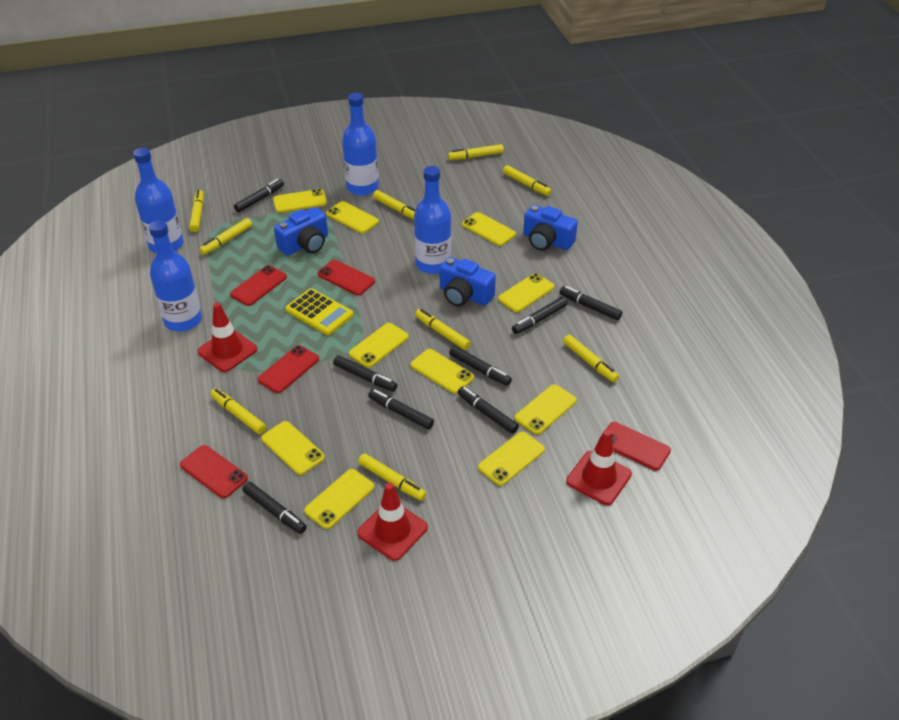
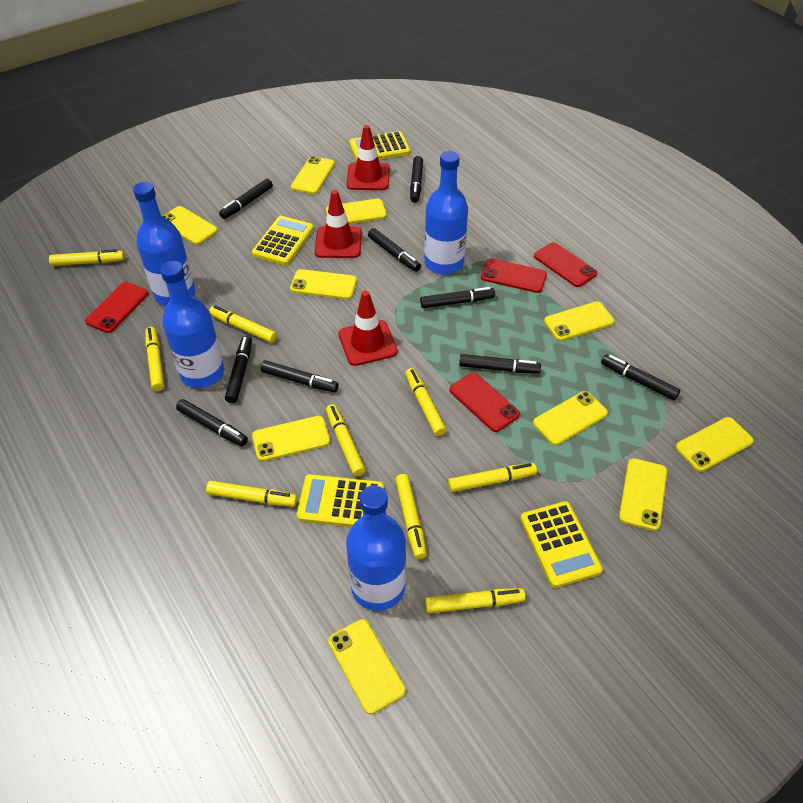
black marker: [234,179,284,212] [242,482,307,534] [333,355,397,392] [368,389,434,430] [449,346,512,386] [457,386,519,434] [512,297,568,334] [559,286,622,320] = 8 -> [176,399,248,446] [219,178,273,219] [225,336,252,403] [260,360,339,393] [368,228,421,272] [410,156,423,203] [420,287,495,308] [459,354,541,374] [601,354,680,400] = 9
blue camera: [274,207,328,256] [440,257,496,306] [523,205,578,251] = 3 -> none = 0
red phone: [180,445,248,498] [230,265,287,306] [258,345,319,393] [317,260,375,295] [599,422,671,470] = 5 -> [85,282,148,333] [450,373,520,432] [481,258,547,293] [534,242,597,287] = 4
yellow calculator: [285,288,353,335] = 1 -> [252,216,314,265] [297,474,384,527] [349,131,410,161] [520,501,603,588] = 4

